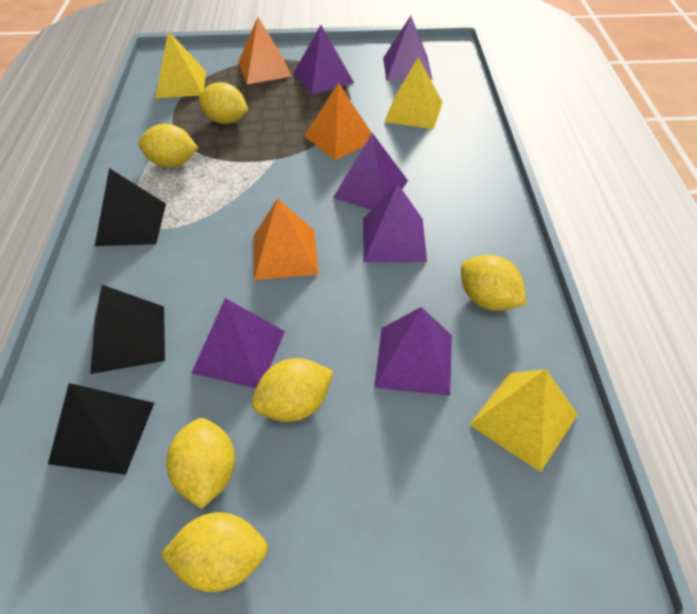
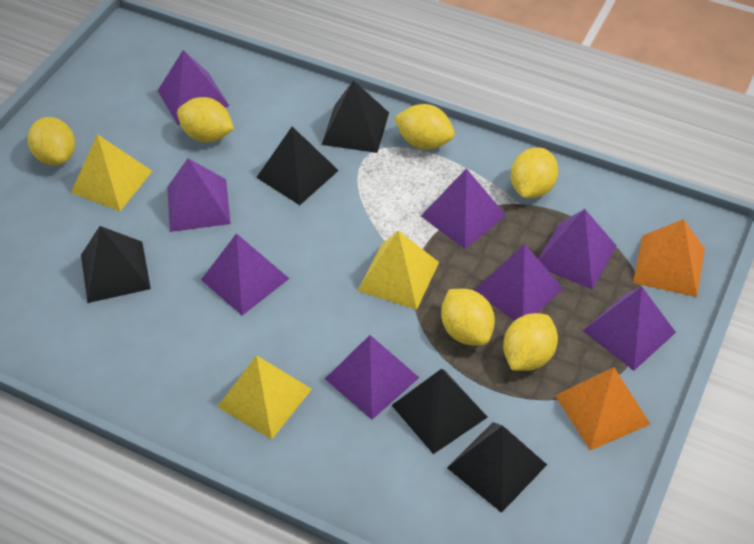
black pyramid: [48,383,154,475] [90,285,165,374] [95,168,166,246] = 3 -> [81,226,151,303] [256,127,339,205] [322,80,389,153] [391,369,488,454] [447,422,547,513] = 5
orange pyramid: [238,17,292,84] [254,198,319,280] [304,83,372,160] = 3 -> [555,367,650,450] [633,219,705,297] = 2
purple pyramid: [192,298,285,388] [294,25,354,94] [333,133,408,210] [363,183,427,262] [374,307,452,396] [383,16,433,81] = 6 -> [158,50,229,125] [167,158,231,232] [201,233,290,315] [325,335,419,420] [421,169,506,249] [474,244,563,321] [538,209,617,290] [583,287,676,371] = 8

